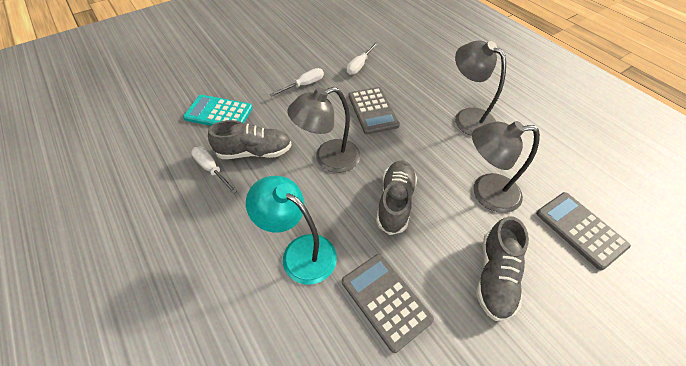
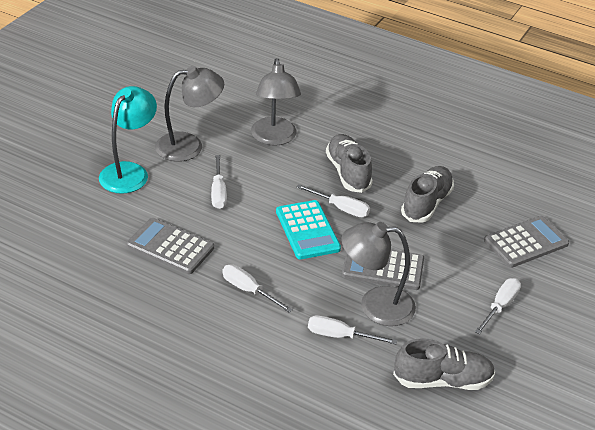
white screwdriver: [191,147,237,194] [270,68,324,96] [347,42,378,75] = 3 -> [211,155,227,209] [222,264,293,313] [297,184,370,217] [308,315,397,344] [475,278,521,335] = 5

